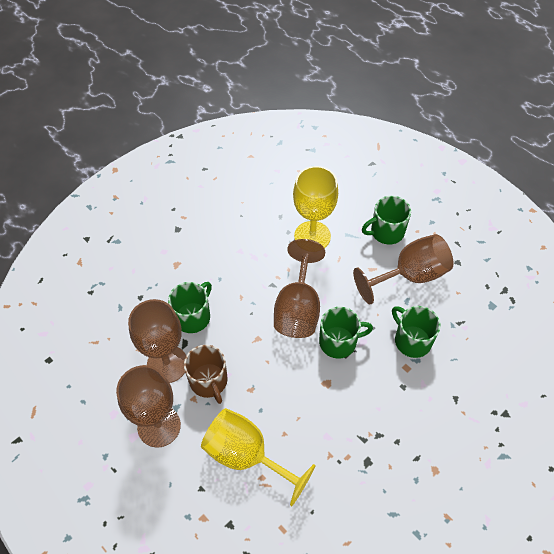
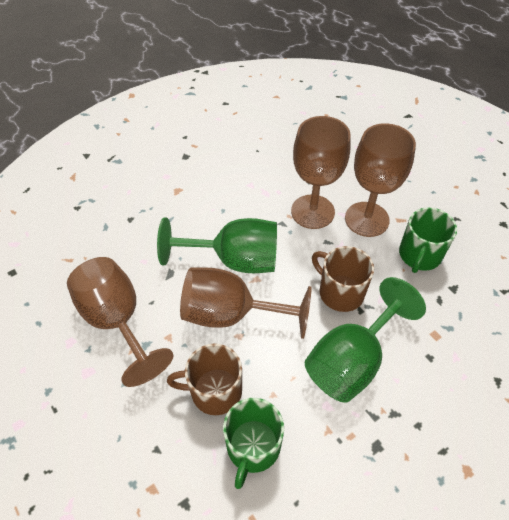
brown mug: [184,345,228,404] = 1 -> [167,343,242,415] [312,246,374,312] = 2
green goblet: none = 0 -> [157,218,277,273] [305,277,426,403] = 2
green mug: [168,282,212,333] [319,307,373,359] [362,196,411,245] [392,306,441,358] = 4 -> [223,398,284,489] [399,207,457,273] = 2
yellow goblet: [201,408,316,506] [293,166,338,248] = 2 -> none = 0

